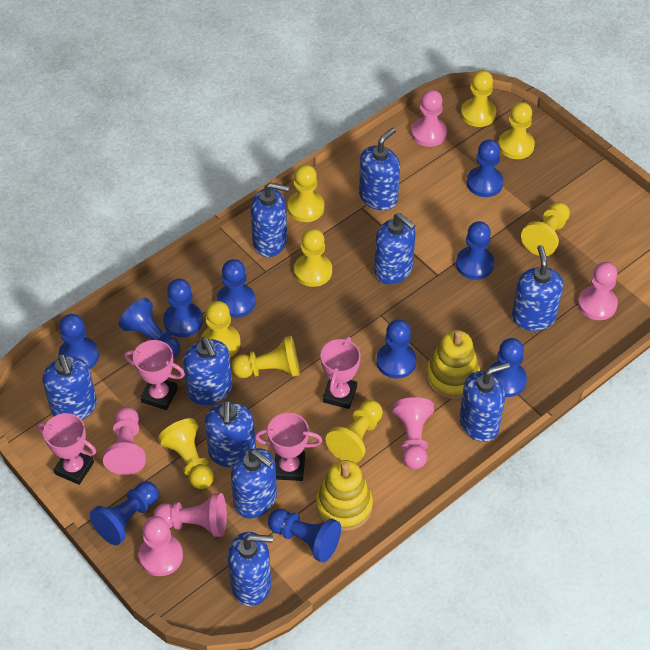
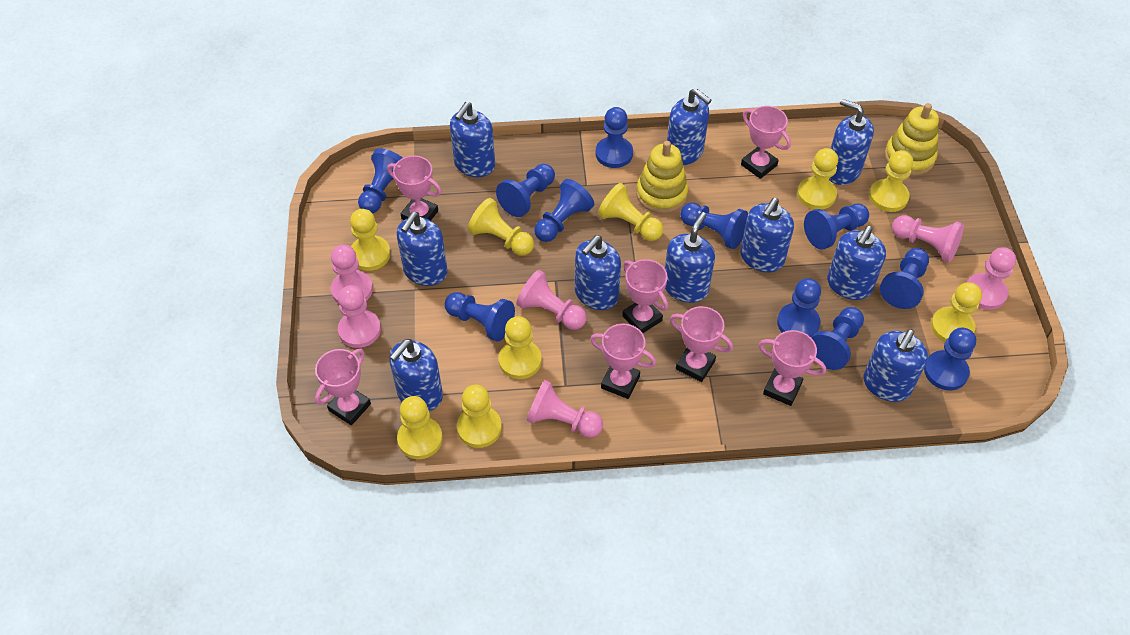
blue pawn: [58,314,99,369] [90,481,159,545] [119,298,180,358] [163,279,203,337] [217,259,256,318] [268,509,341,563] [376,320,417,379] [456,221,494,280] [467,140,504,197] [489,338,527,397] = 10 -> [358,148,402,213] [444,292,515,341] [496,164,555,217] [534,179,594,242] [595,107,633,168] [680,203,748,249] [777,278,821,337] [804,204,869,250] [811,307,864,370] [880,248,929,309] [924,328,976,390] = 11
pink trophy: [37,413,96,485] [124,340,185,410] [255,413,322,481] [320,336,361,409] = 4 -> [315,349,371,425] [387,156,442,220] [590,324,656,399] [622,259,668,333] [670,306,733,382] [741,106,791,179] [759,330,826,406] = 7

